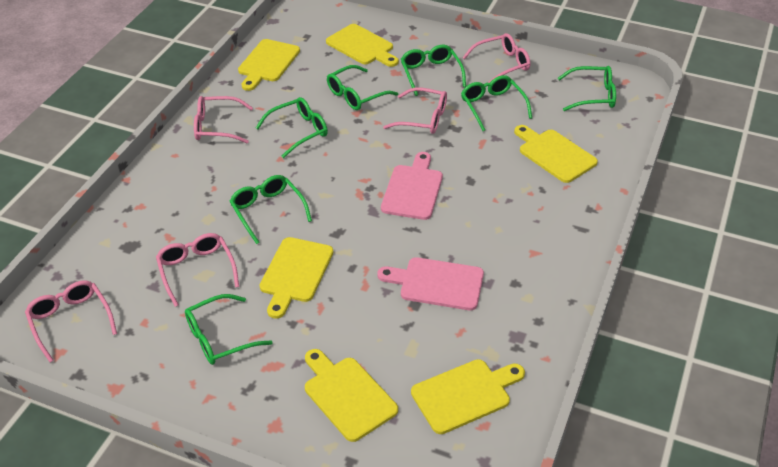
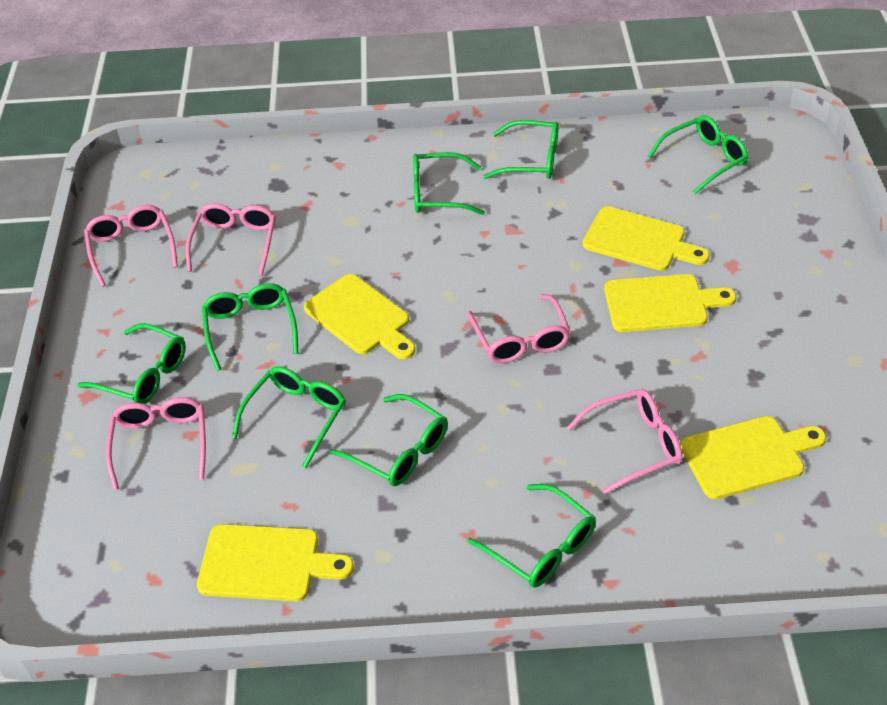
green glasses: [185,294,273,365] [229,175,312,244] [256,97,328,158] [327,65,398,110] [401,45,466,96] [461,75,532,131] [558,66,616,111] = 7 -> [77,323,186,404] [202,283,299,371] [232,366,346,468] [330,394,448,486] [413,152,485,215] [468,484,596,588] [483,120,559,179] [648,115,748,194] = 8
pink cutting board: [377,257,484,310] [381,152,443,220] = 2 -> none = 0
yellow cutting board: [238,39,300,91] [259,237,333,319] [305,349,398,442] [326,24,399,67] [411,359,525,434] [514,125,598,183] = 6 -> [197,524,354,601] [304,274,415,359] [583,206,710,271] [604,274,736,332] [680,416,826,499] = 5

